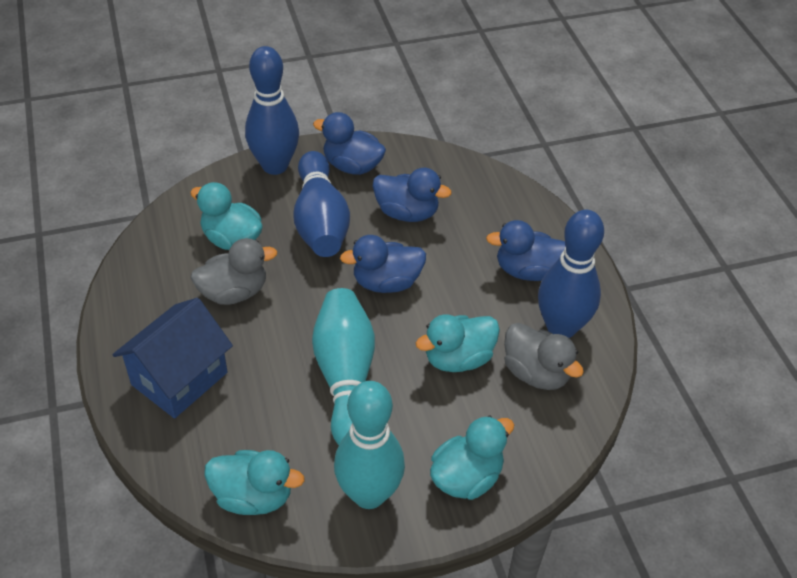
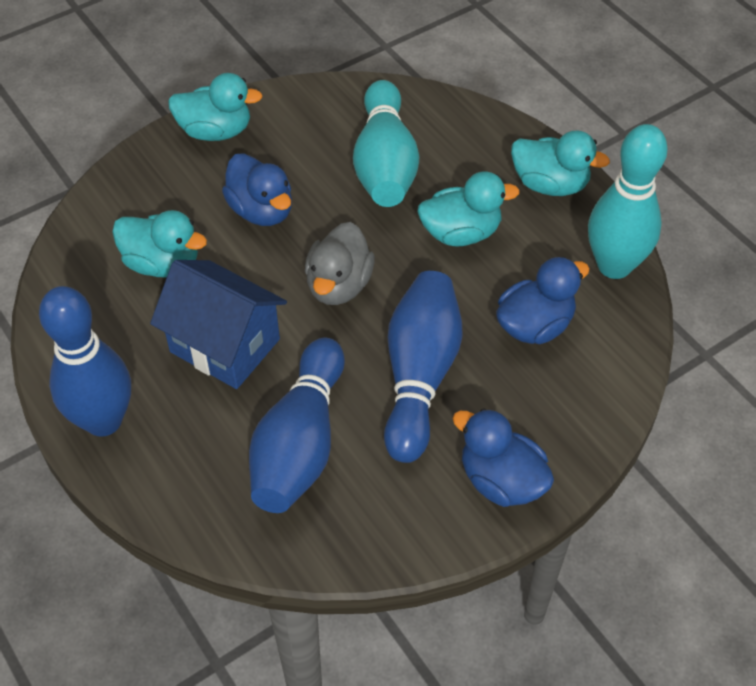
blue duck: [313,112,386,175] [340,235,426,293] [372,168,452,222] [486,220,566,281] = 4 -> [222,153,292,226] [452,408,554,507] [496,257,589,344] = 3
grey duck: [190,238,277,305] [504,323,584,390] = 2 -> [305,222,375,305] = 1

